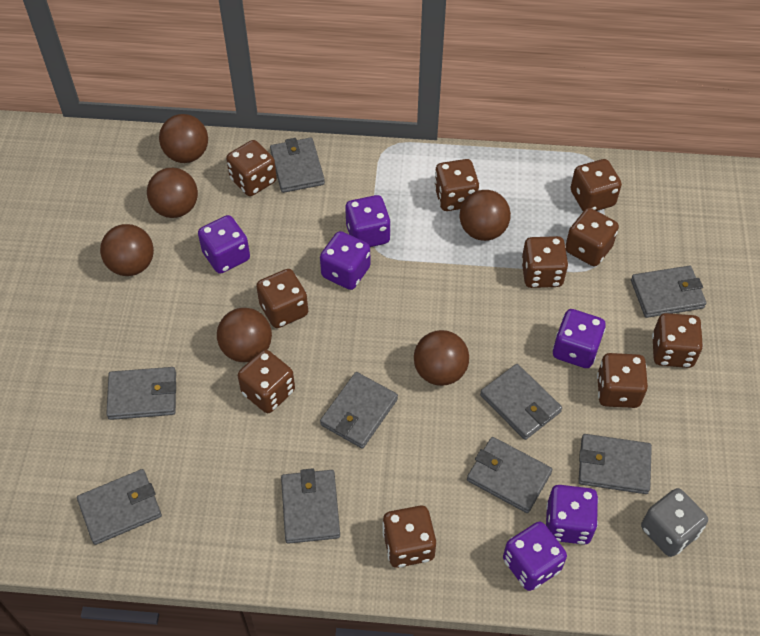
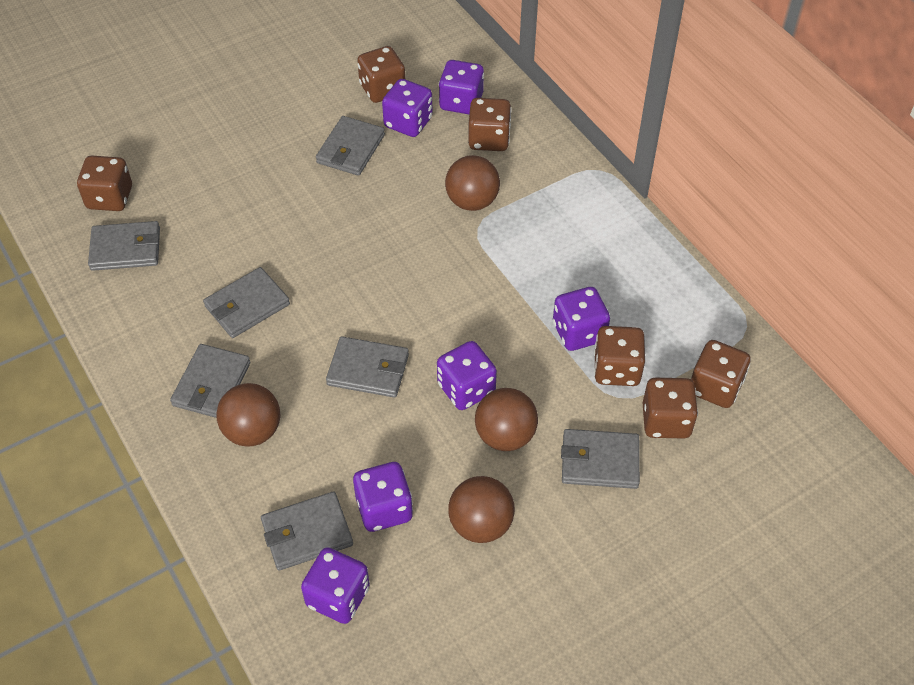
brown ball: [100,224,154,276] [147,168,198,218] [159,114,208,163] [217,308,272,362] [414,330,469,386] [459,190,511,241] = 6 -> [216,383,281,447] [445,155,500,211] [448,476,515,543] [475,388,538,451] = 4
brown dice: [226,140,277,196] [238,350,295,413] [256,269,308,328] [382,505,436,568] [434,159,479,211] [521,236,568,288] [566,208,619,266] [571,159,622,211] [597,353,648,408] [652,313,703,368] = 10 -> [77,156,132,211] [357,46,405,103] [468,98,511,151] [594,326,645,386] [643,378,698,439] [691,340,751,408] = 6
grey dice: [641,488,708,557] = 1 -> none = 0
grey wallet: [77,469,162,545] [106,367,176,420] [270,138,325,193] [281,468,340,544] [320,372,398,449] [467,437,552,513] [480,364,562,440] [578,434,652,494] [631,266,707,318] = 9 -> [88,221,160,271] [170,344,250,418] [203,267,290,338] [261,492,353,571] [316,116,385,176] [326,336,409,398] [561,429,640,489] = 7

